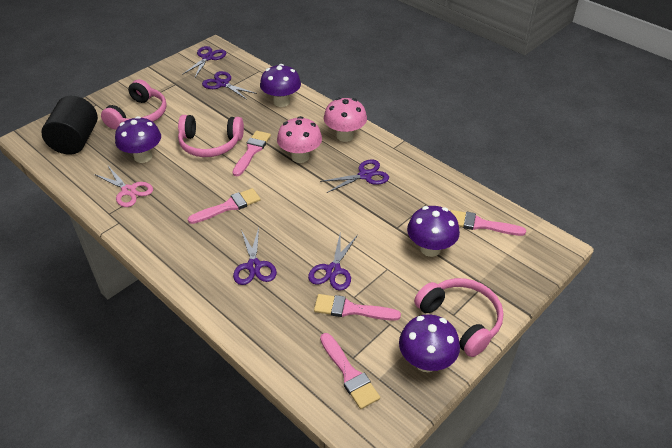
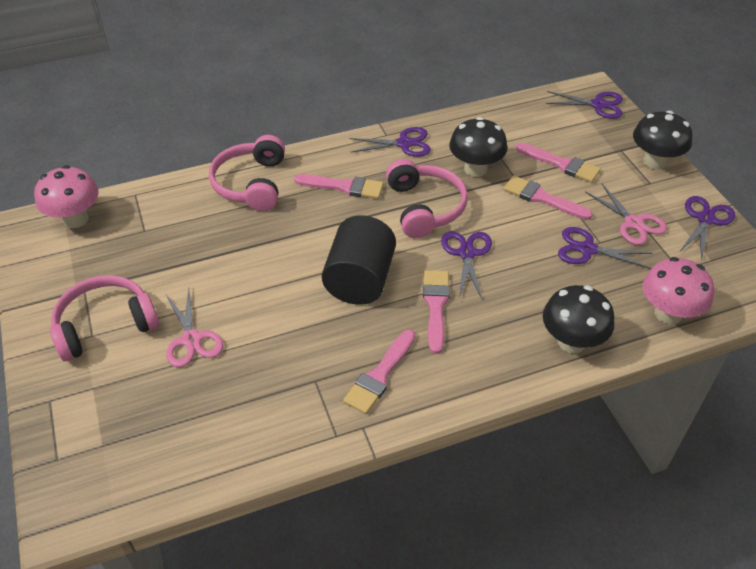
black mushroom: none = 0 -> [449,117,508,177] [543,285,614,353] [633,111,693,170] = 3
pink scissors: [94,166,153,207] = 1 -> [166,288,223,367] [585,183,667,245] = 2
purple mushroom: [115,116,161,163] [260,64,301,107] [399,315,460,372] [407,206,460,257] = 4 -> none = 0

